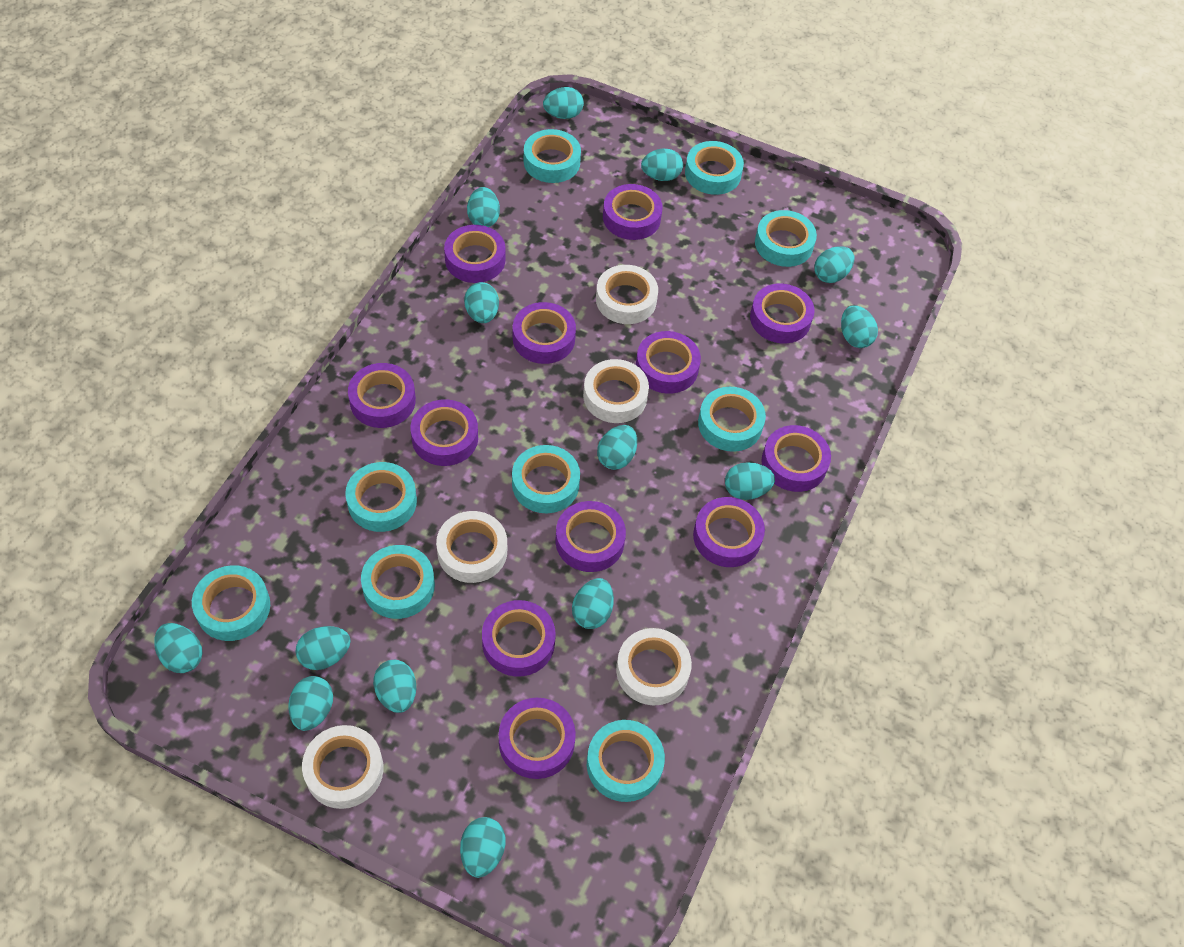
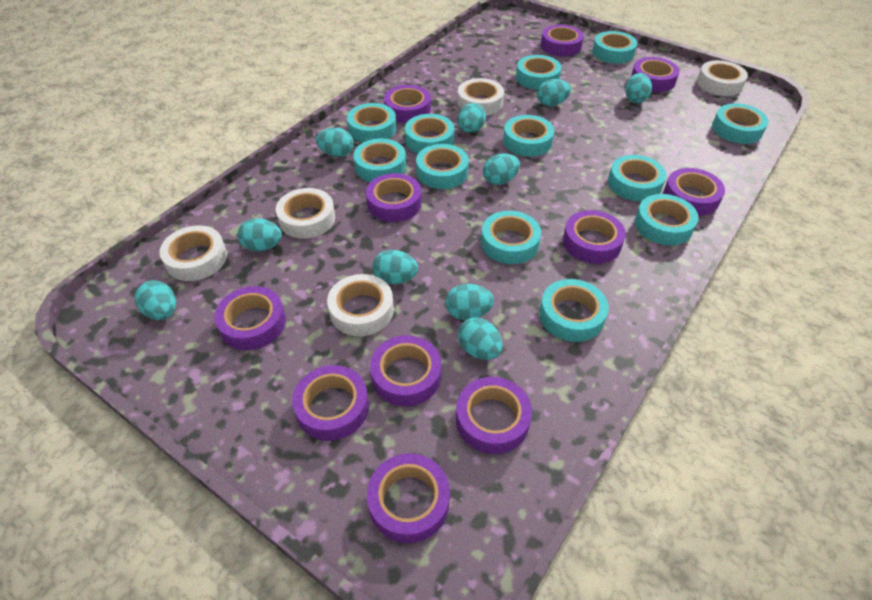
purple tape: [348,363,416,428] [411,399,478,466] [444,225,505,283] [482,600,556,677] [499,698,576,779] [513,302,576,364] [555,501,626,572] [603,184,663,240] [636,331,701,394] [693,497,765,567] [750,284,815,343] [761,425,831,492] = 12 -> [214,286,286,350] [292,365,369,441] [366,173,422,222] [367,453,450,543] [370,335,441,406] [384,85,431,123] [456,377,532,454] [541,25,584,57] [563,210,626,264] [631,57,680,92] [663,168,725,216] = 11
turquoise egg: [154,623,202,673] [288,676,333,731] [296,626,351,670] [373,660,416,713] [460,817,505,878] [464,282,499,323] [467,187,500,227] [543,87,584,119] [572,578,614,629] [597,425,637,470] [641,149,683,181] [725,462,775,500] [814,246,855,283] [841,305,878,348] = 14 -> [135,280,176,320] [238,218,282,251] [316,128,354,157] [373,250,418,284] [446,284,494,320] [458,103,486,133] [458,317,503,360] [483,153,520,185] [537,79,571,106] [625,73,652,103] = 10
turquoise tape: [192,565,270,641] [345,462,417,532] [361,545,435,619] [512,445,580,513] [524,129,581,183] [587,720,665,802] [685,141,744,195] [698,387,766,452] [755,210,817,267] = 9 -> [347,103,396,143] [353,139,406,182] [405,114,454,153] [416,144,469,189] [481,211,541,264] [503,115,555,157] [516,55,562,90] [539,279,609,342] [592,31,637,64] [608,155,666,201] [635,194,699,245] [712,103,769,144] = 12

